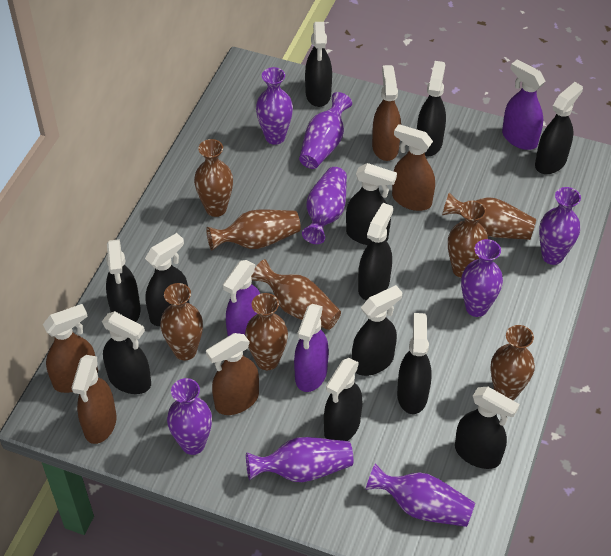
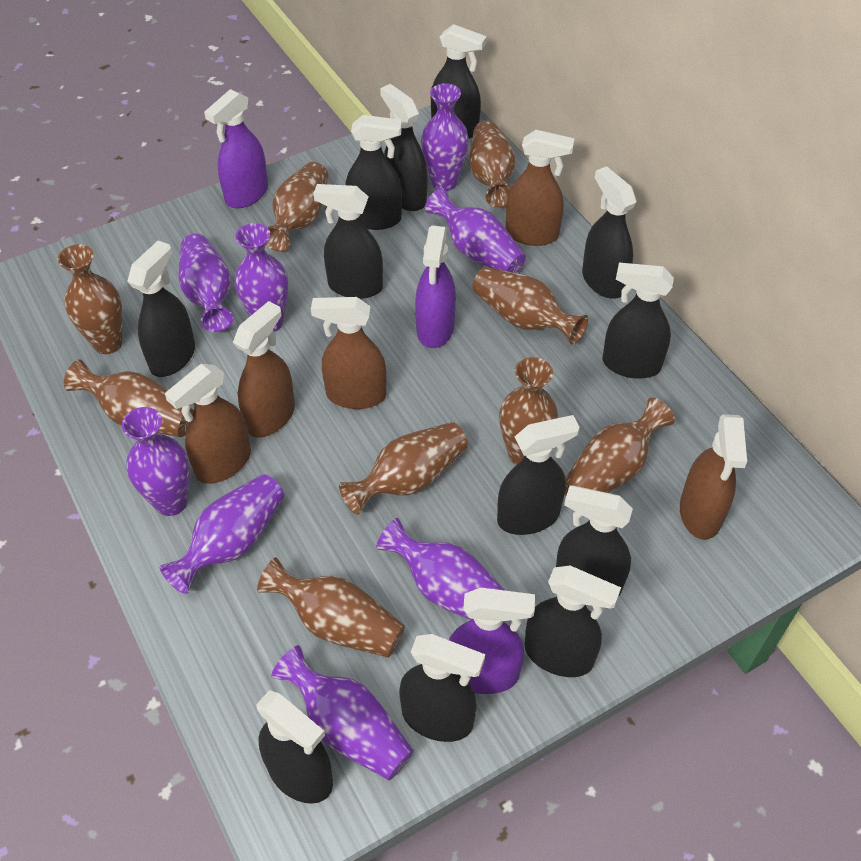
brown vase: [160,283,203,361] [194,139,233,217] [206,210,301,250] [245,293,288,370] [251,259,341,330] [442,193,536,240] [448,200,488,278] [490,325,535,401] = 8 -> [58,244,123,354] [64,359,194,437] [257,557,405,658] [266,162,328,252] [339,422,468,515] [469,120,516,207] [472,267,588,345] [499,357,558,465] [565,398,675,496] = 9

